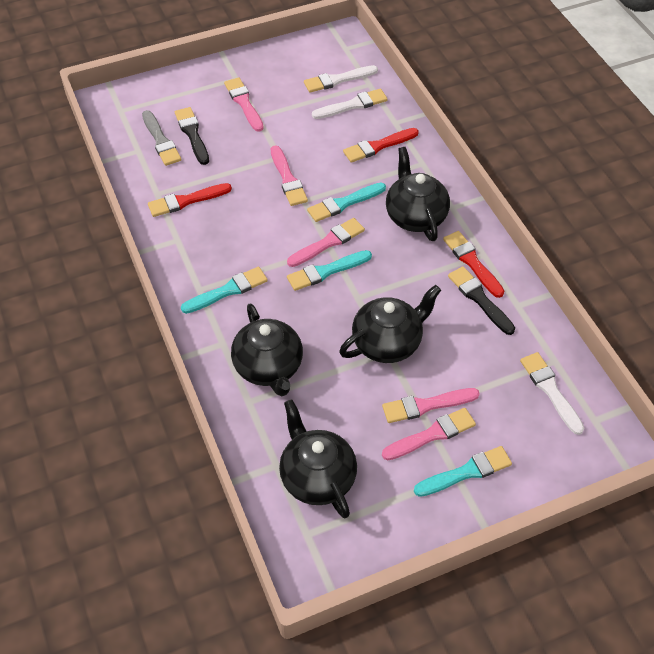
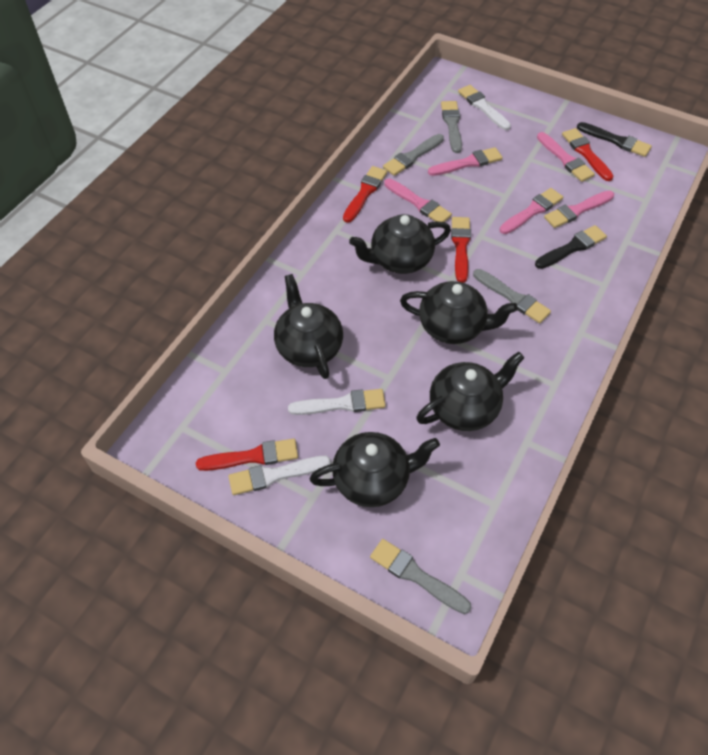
black teapot: [231,303,303,396] [279,399,357,518] [339,285,441,363] [386,147,450,241] = 4 -> [274,274,343,379] [310,432,440,507] [349,214,451,274] [400,281,518,344] [416,352,524,431] = 5
grey brush: [142,110,182,166] = 1 -> [370,539,472,614] [383,134,444,176] [441,101,462,153] [473,269,551,323] = 4
red brush: [148,183,232,217] [343,128,419,163] [443,231,504,298] = 3 -> [196,439,298,471] [343,166,387,223] [451,217,471,283] [562,128,613,181] = 4
turquoise brush: [181,267,268,314] [287,250,372,291] [307,183,386,222] [414,446,512,497] = 4 -> none = 0

